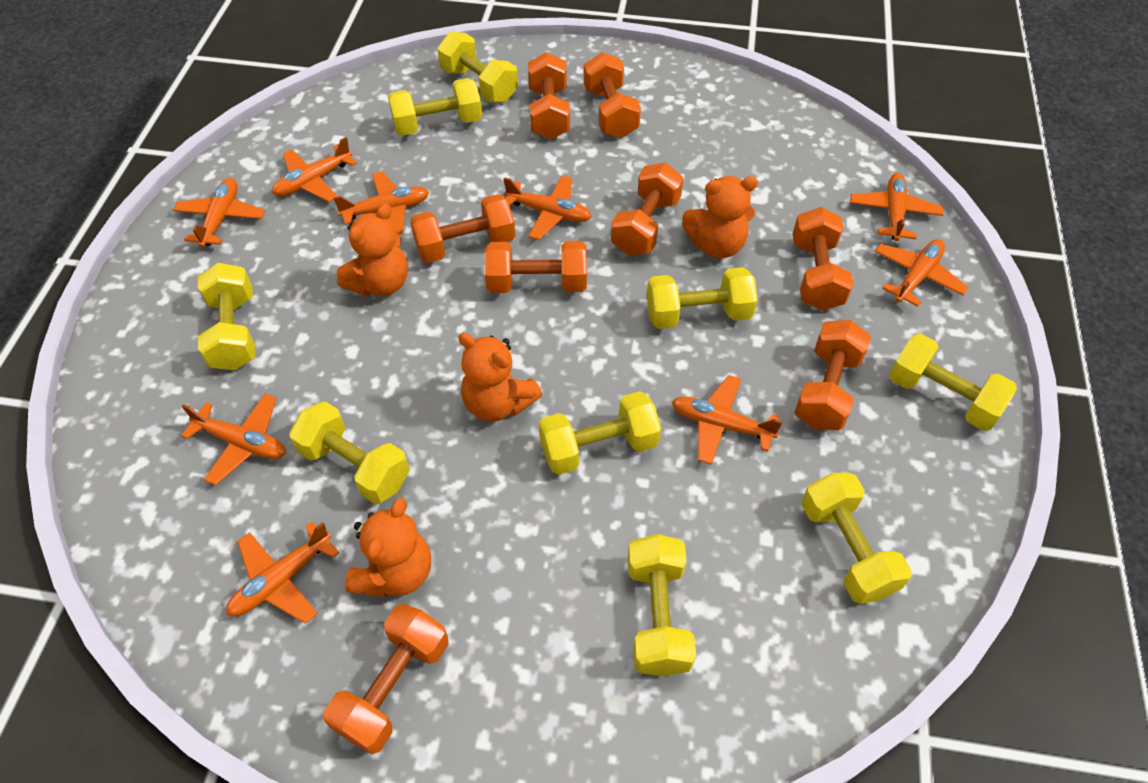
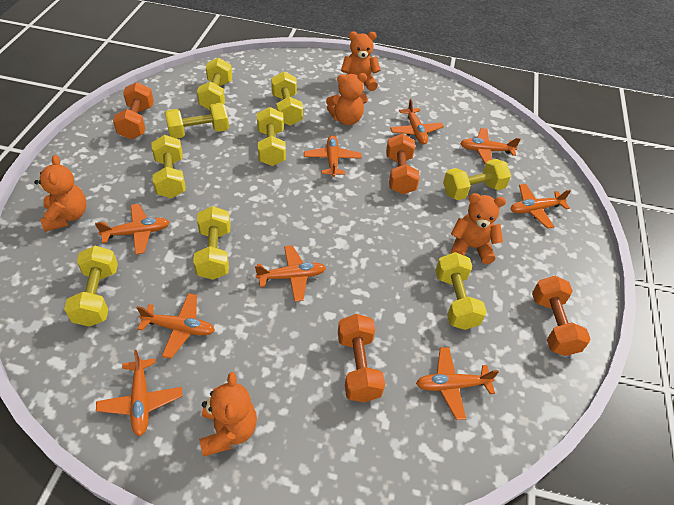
orange dumbbell: [323,604,448,754] [410,194,515,263] [485,241,587,293] [528,52,570,139] [584,52,641,138] [611,163,684,255] [793,207,853,311] [794,320,871,430] = 8 -> [113,82,154,139] [338,314,385,402] [386,133,420,195] [532,276,591,356] = 4
orange teddy bear: [337,204,408,297] [345,497,431,597] [458,333,543,422] [682,176,758,258] = 4 -> [34,155,86,232] [199,372,257,457] [326,73,368,125] [341,31,381,91] [451,193,506,264] = 5

